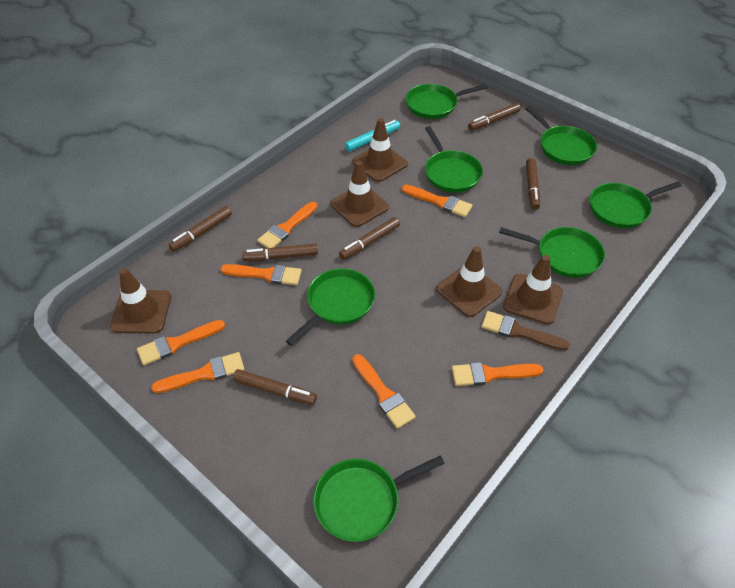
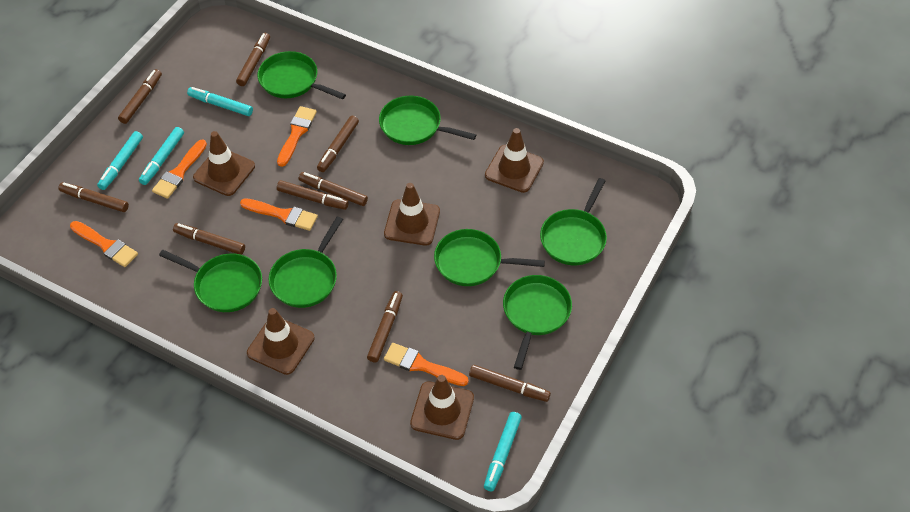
brown brush: [481,311,570,351] = 1 -> none = 0
brown marker: [169,206,232,252] [233,369,317,405] [242,243,318,261] [339,217,400,260] [468,103,521,131] [526,158,540,210] = 6 -> [58,182,129,212] [118,69,162,124] [173,223,245,255] [236,33,270,86] [277,180,349,210] [299,172,368,206] [317,116,359,172] [367,291,403,363] [469,365,551,402] = 9
orange brush: [137,320,225,365] [151,352,244,393] [220,264,302,285] [257,202,317,248] [352,354,416,429] [402,185,473,217] [452,362,543,386] = 7 -> [70,221,138,267] [152,139,207,199] [240,198,318,231] [277,106,317,167] [384,343,469,386] = 5
turquoise marker: [345,120,400,151] = 1 -> [97,131,143,190] [139,127,184,185] [187,87,253,116] [484,412,522,492] = 4

